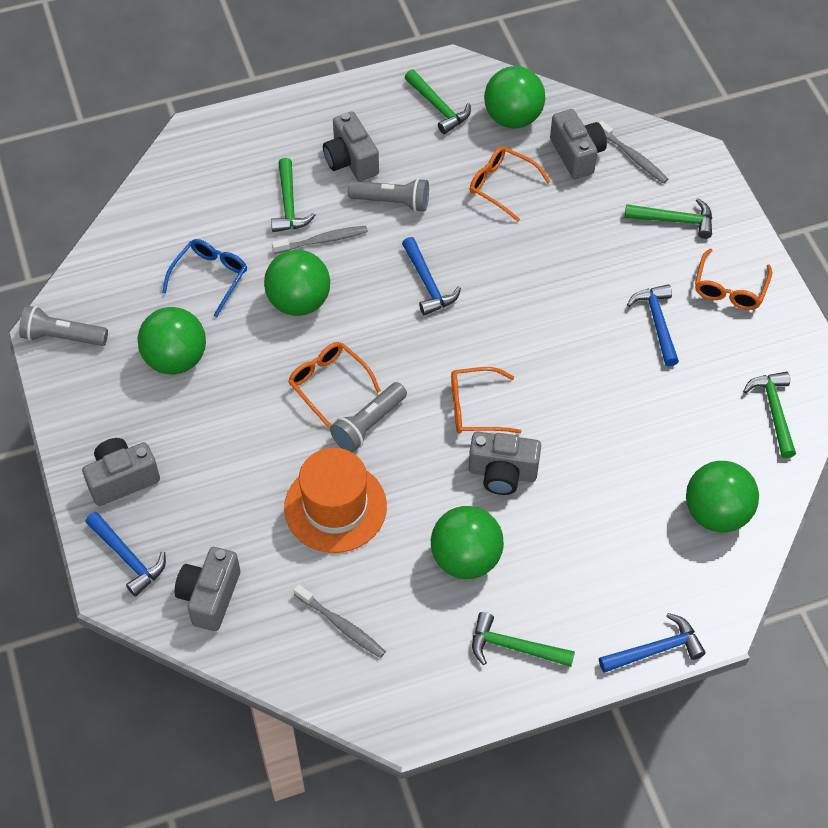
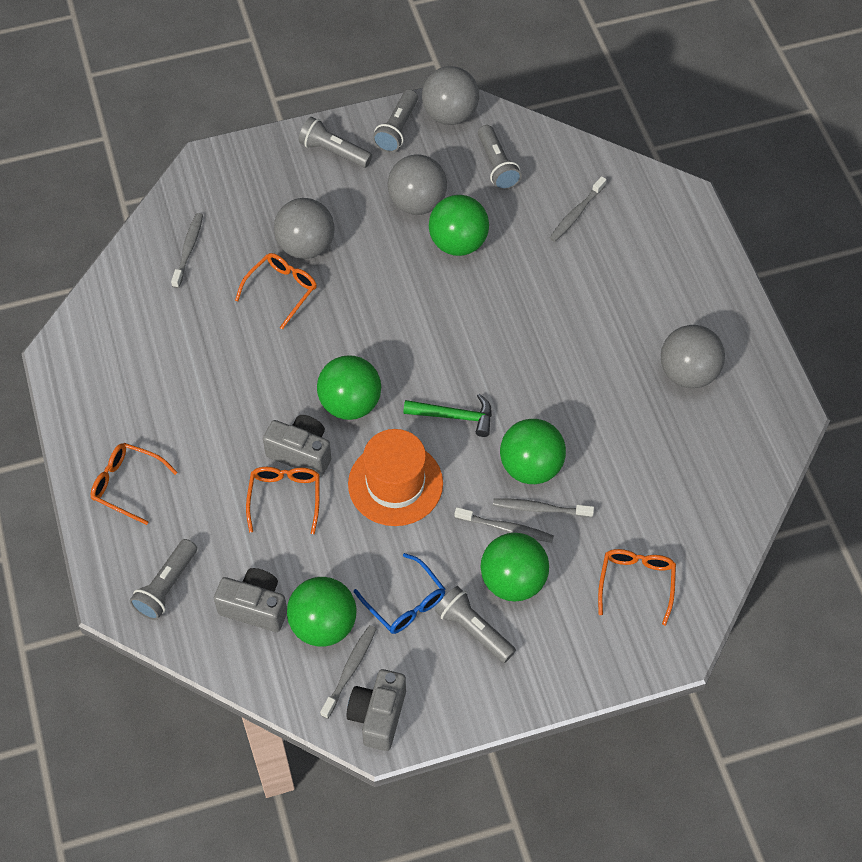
blue hammer: [85,512,166,597] [402,237,461,315] [599,613,706,673] [627,284,679,366] = 4 -> none = 0
green hammer: [271,158,316,232] [405,69,471,134] [472,612,575,667] [625,198,712,239] [743,372,796,458] = 5 -> [403,394,492,437] = 1
grey ball: none = 0 -> [274,198,335,259] [388,155,447,215] [422,66,479,125] [661,325,725,388] = 4
grey camera: [82,438,160,506] [175,547,240,631] [323,112,379,181] [469,431,541,495] [550,109,607,179] = 5 -> [214,568,287,632] [263,415,331,477] [347,669,406,751] = 3
grey flashlight: [19,306,108,346] [330,382,407,452] [348,178,429,212] = 3 -> [129,539,197,620] [299,117,372,168] [373,90,418,153] [435,586,516,663] [478,125,522,190] = 5
grey toothbrush: [272,226,368,254] [294,584,386,658] [599,121,668,183] = 3 -> [171,213,203,288] [320,625,376,719] [455,507,554,543] [493,499,594,518] [550,176,607,242] = 5

